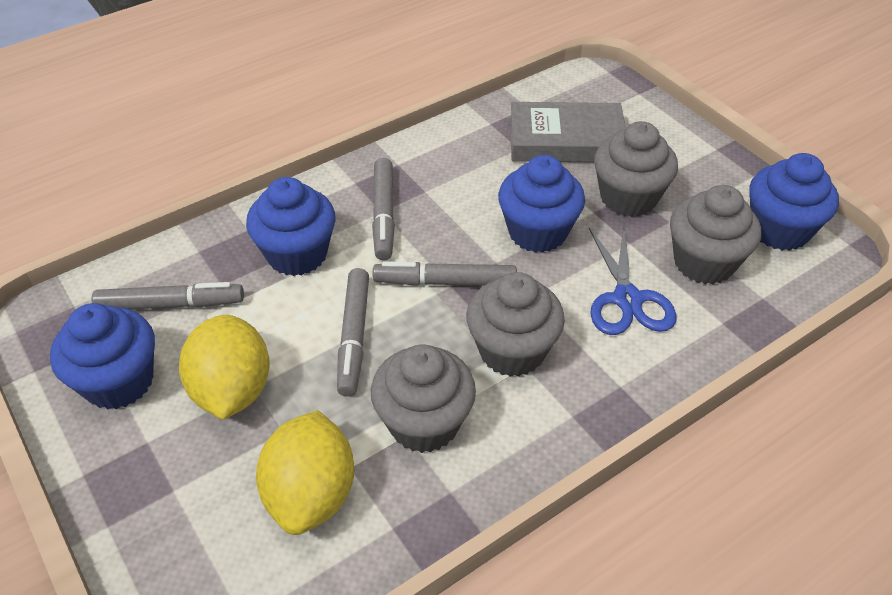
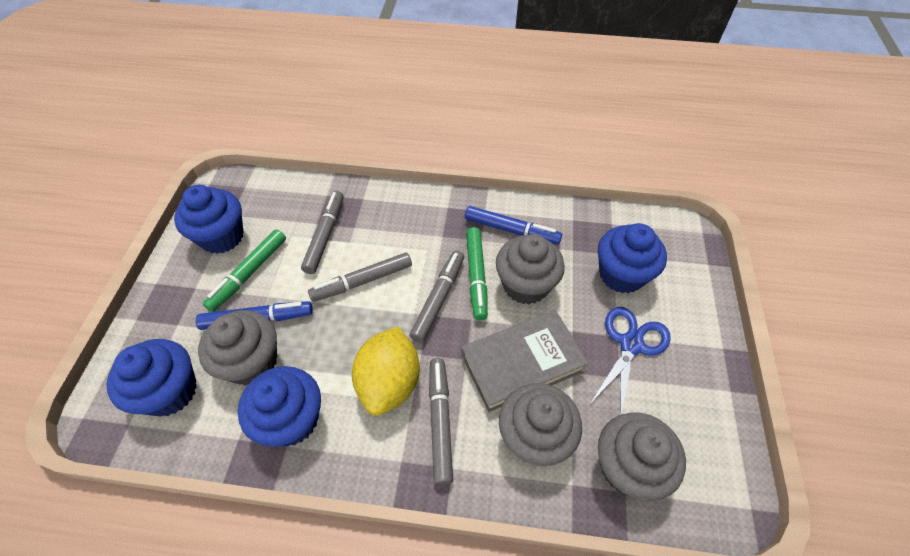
blue marker: none = 0 -> [196,301,313,330] [465,206,562,245] = 2
green marker: none = 0 -> [203,229,286,312] [466,227,488,320] = 2
yellow lemon: [179,315,270,420] [256,410,354,535] = 2 -> [352,326,420,416] = 1

